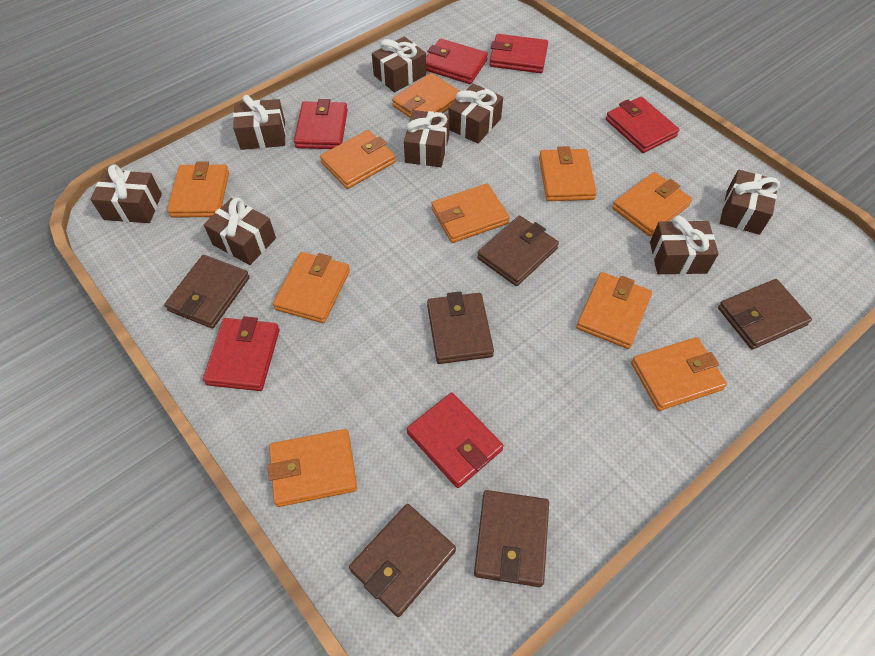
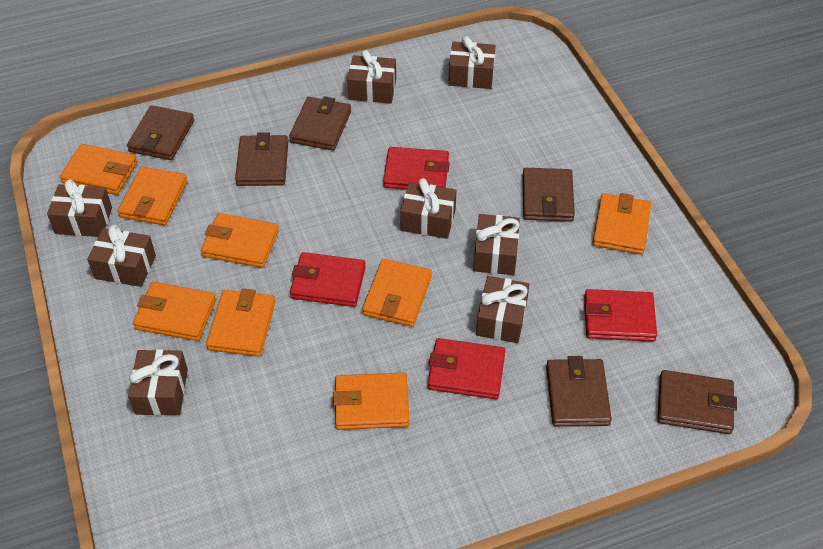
orange wallet: [167,162,229,217] [268,429,357,507] [273,252,350,323] [320,130,396,189] [392,73,460,118] [431,183,510,243] [539,146,597,201] [576,272,652,349] [612,172,692,236] [631,337,727,411] = 10 -> [60,144,138,195] [118,167,187,225] [133,282,216,341] [201,213,279,268] [206,288,276,356] [333,373,409,430] [362,259,432,327] [592,193,651,255] = 8
red wallet: [203,316,280,391] [294,99,348,149] [407,393,504,488] [426,39,488,84] [489,34,548,73] [606,97,680,153] = 6 -> [290,252,366,307] [383,147,450,190] [427,338,506,399] [584,289,657,342] = 4

